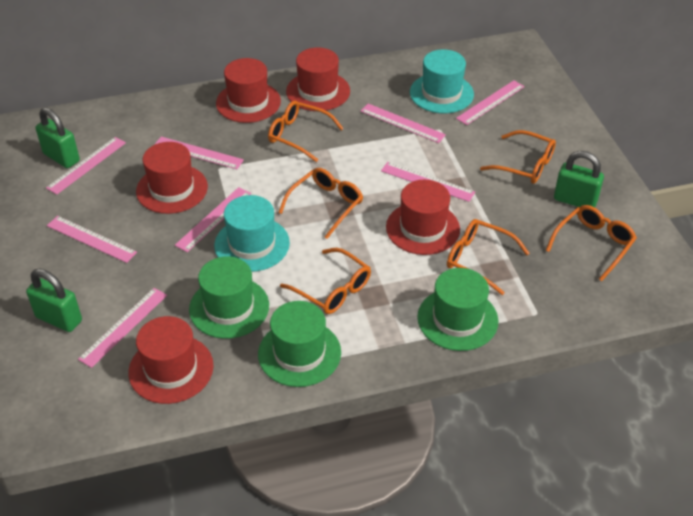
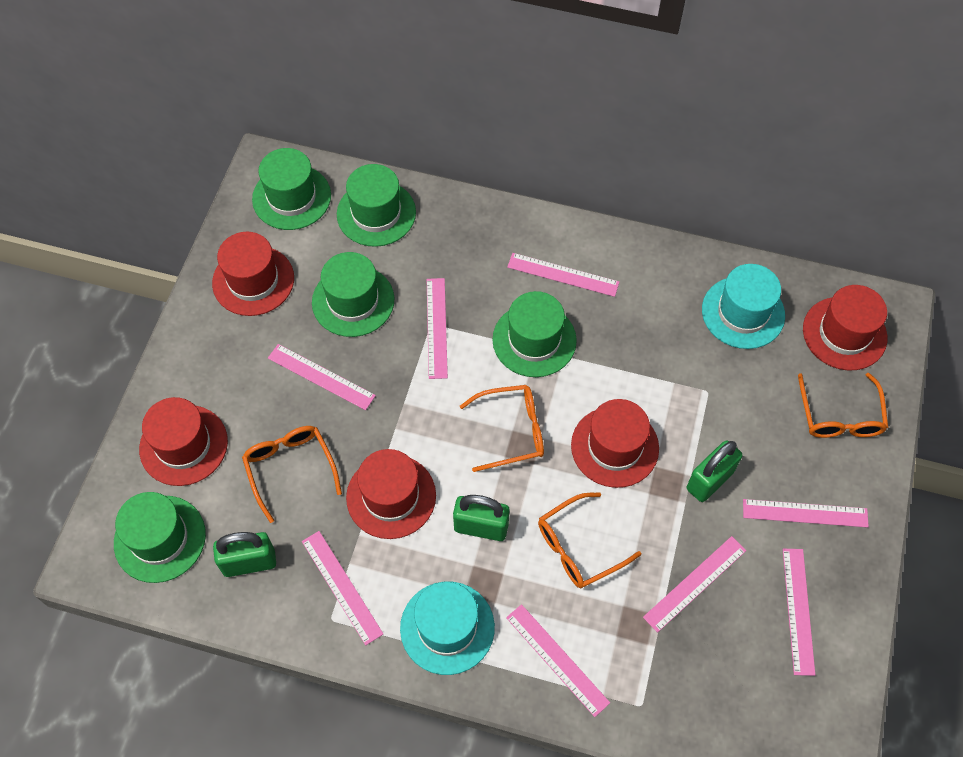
green hat: [189,256,269,339] [258,301,341,387] [417,268,498,351] = 3 -> [114,492,206,583] [252,148,331,230] [312,252,394,337] [337,164,416,247] [492,291,577,377] = 5
orange glasses: [268,100,344,162] [278,168,363,239] [280,248,371,314] [447,219,530,295] [480,130,556,184] [546,205,637,281] = 6 -> [242,426,342,523] [460,385,544,472] [538,492,641,589] [798,373,888,438] = 4

